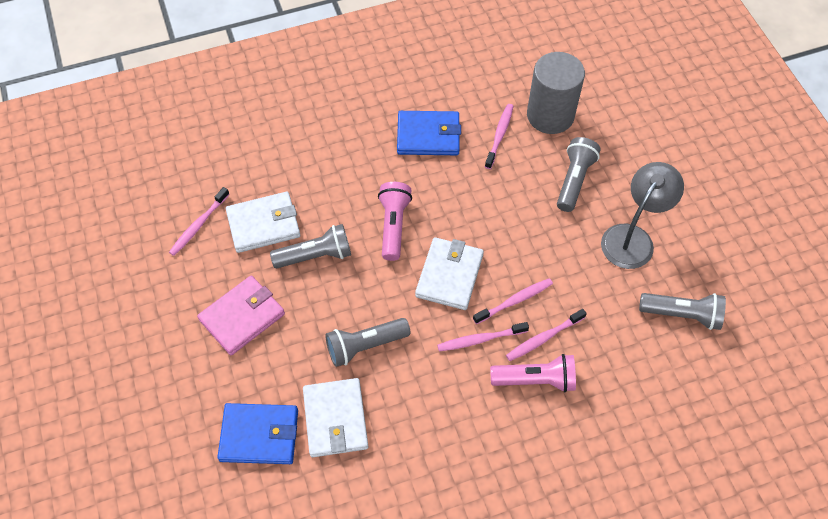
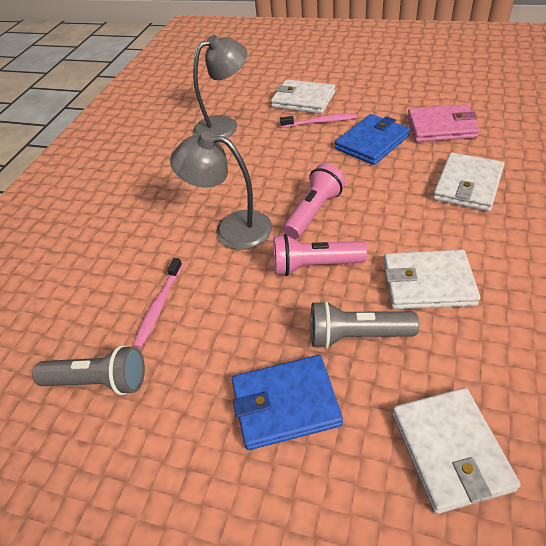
grey cylinder: [527,52,585,134] = 1 -> none = 0
grey flashlight: [270,224,351,268] [325,318,411,367] [557,137,601,212] [639,293,726,330] = 4 -> [32,345,145,395] [311,301,419,349] = 2
grey lamp: [601,162,684,269] = 1 -> [170,131,272,249] [193,35,247,138] = 2
pink toothbrush: [169,187,230,256] [437,322,529,351] [473,278,553,324] [485,104,514,169] [506,309,587,361] = 5 -> [133,258,182,348] [280,114,357,128] = 2
white wallet: [226,192,300,253] [303,378,369,457] [415,237,484,310] = 3 -> [271,79,335,114] [383,250,480,309] [392,388,521,514] [433,153,504,212] = 4

